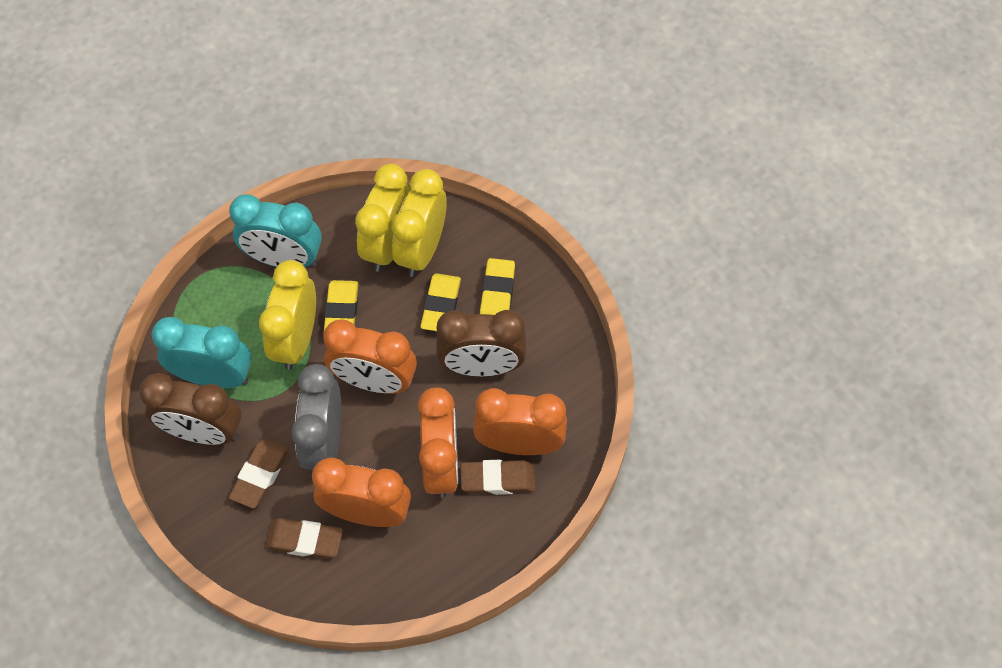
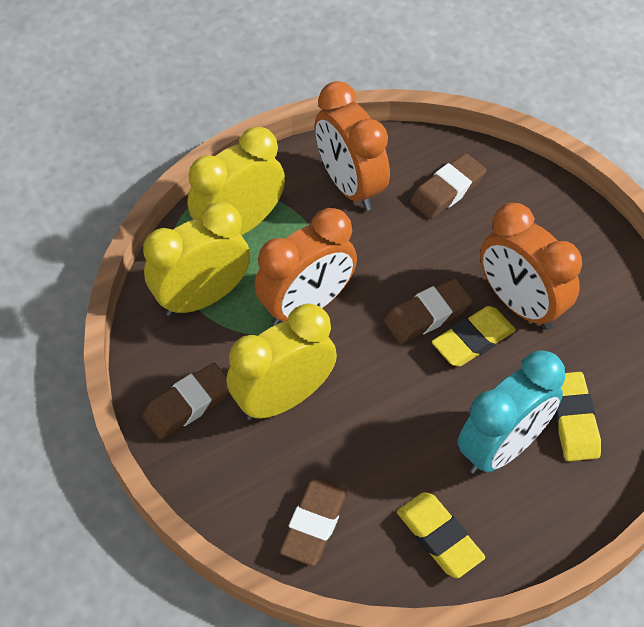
brown clock: [139,373,242,445] [436,310,526,377] = 2 -> none = 0
brown eraser: [229,438,289,509] [265,518,343,559] [461,460,536,495] = 3 -> [142,363,229,439] [279,478,348,566] [384,279,472,344] [410,153,486,219] = 4
grey clock: [291,364,341,470] = 1 -> none = 0
orange clock: [312,457,411,527] [323,319,417,394] [418,387,458,498] [473,388,567,455] = 4 -> [254,208,357,325] [315,81,390,211] [480,203,582,330] = 3
turquoise clock: [151,317,252,388] [229,194,322,267] = 2 -> [458,350,565,474] = 1

